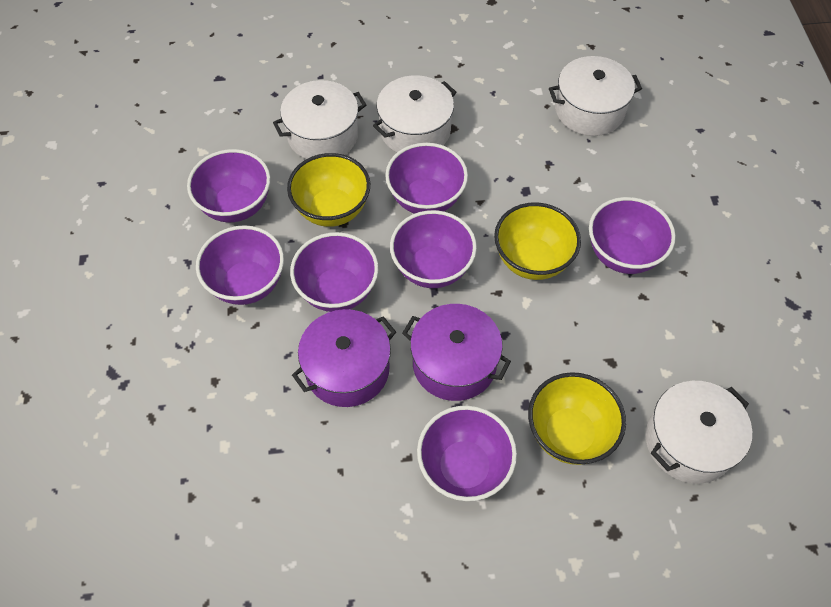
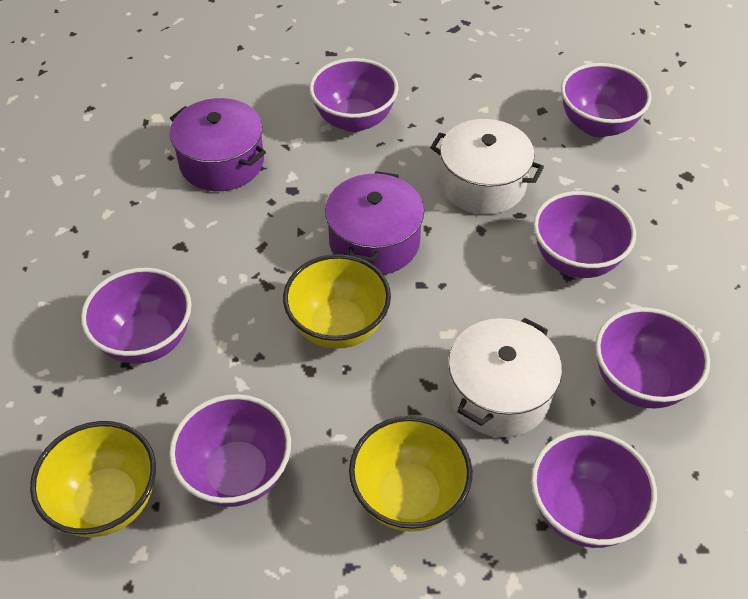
white pot: [273,80,366,159] [373,75,456,152] [549,56,642,136] [646,381,752,484] = 4 -> [430,119,544,215] [448,318,562,437] = 2

